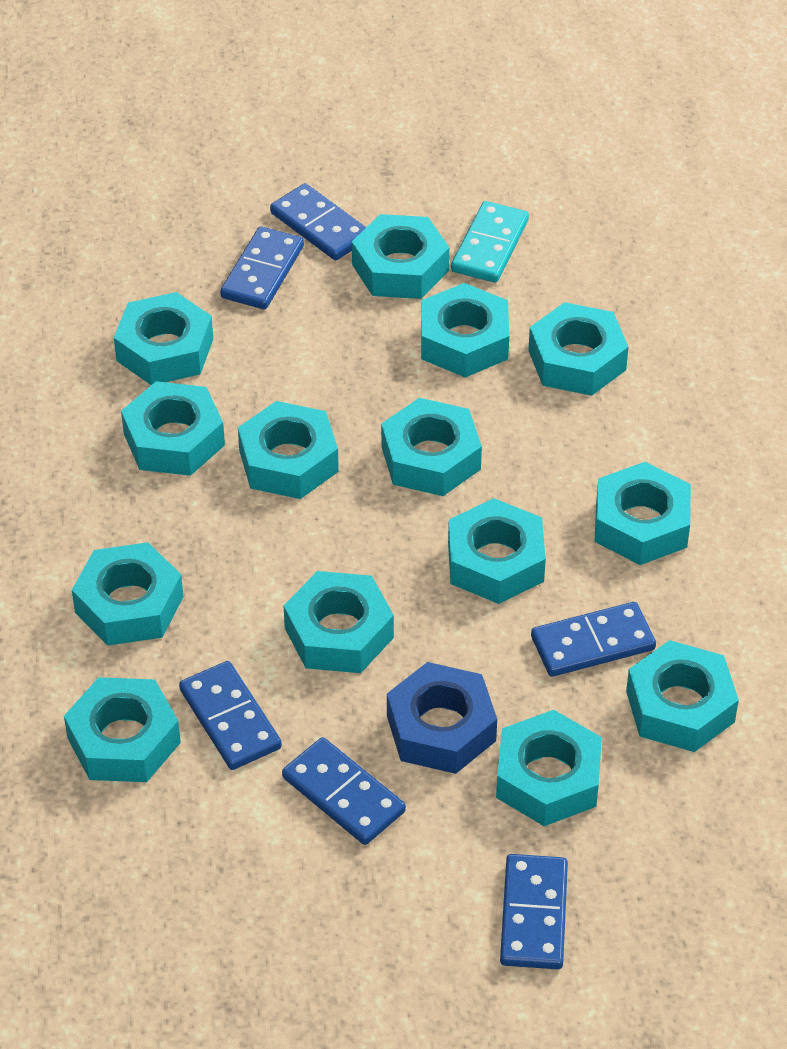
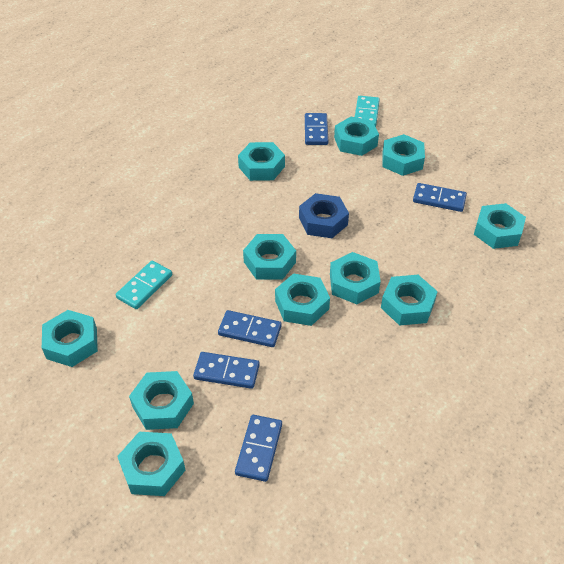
blue domino: [179,661,282,770] [220,226,304,309] [270,183,366,260] [282,737,406,845] [500,854,568,969] [531,602,656,677] = 6 -> [193,352,260,389] [218,310,282,347] [235,415,282,482] [305,113,328,145] [413,183,467,212] = 5
turquoise domino: [451,201,529,283] = 1 -> [116,261,172,309] [355,96,380,127] = 2
turquoise nut: [64,677,181,782] [72,542,183,646] [114,292,213,385] [121,381,225,476] [238,401,339,499] [284,571,394,673] [352,214,449,299] [381,398,482,496] [421,283,509,377] [448,498,546,604] [496,710,602,826] [528,302,629,396] [594,462,691,565] [626,640,739,752] = 14 -> [42,310,98,367] [117,432,186,496] [129,371,194,430] [238,142,285,181] [243,234,296,280] [275,274,330,326] [330,252,381,304] [334,117,379,156] [381,275,438,326] [382,134,425,176] [474,203,526,249] = 11

